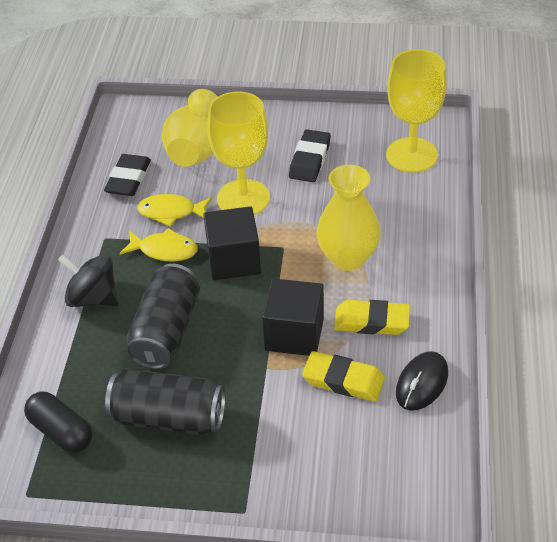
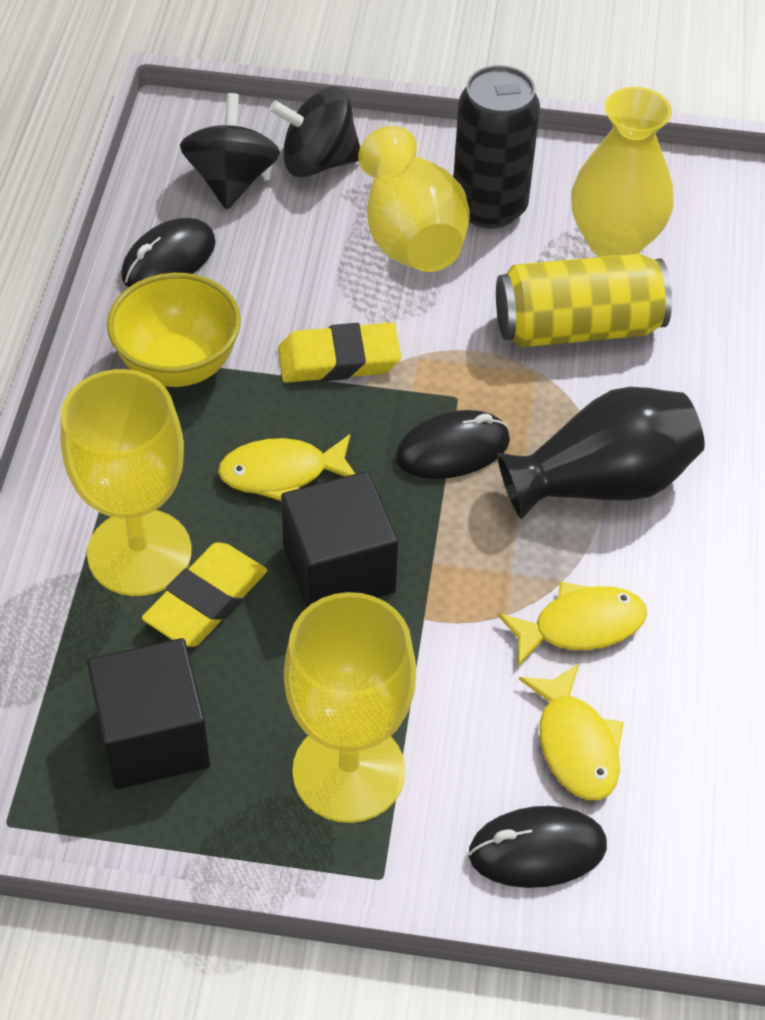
black can: [105,368,226,435] [126,264,200,369] = 2 -> [453,65,540,229] = 1
black capsule: [24,392,93,453] = 1 -> none = 0
black eraser: [104,154,151,196] [289,129,331,182] = 2 -> none = 0
black mouse: [396,351,448,411] = 1 -> [121,218,216,287] [395,410,510,479] [468,806,607,888] = 3
black spinning top: [58,254,118,307] = 1 -> [180,93,280,209] [269,87,360,177] = 2
black vase: none = 0 -> [497,387,705,519] = 1
yellow bowl: none = 0 -> [107,273,241,387] = 1
yellow can: none = 0 -> [496,253,672,348] = 1
yellow fish: [120,228,198,262] [137,194,212,227] = 2 -> [218,434,355,501] [498,581,647,666] [519,664,624,800] = 3

